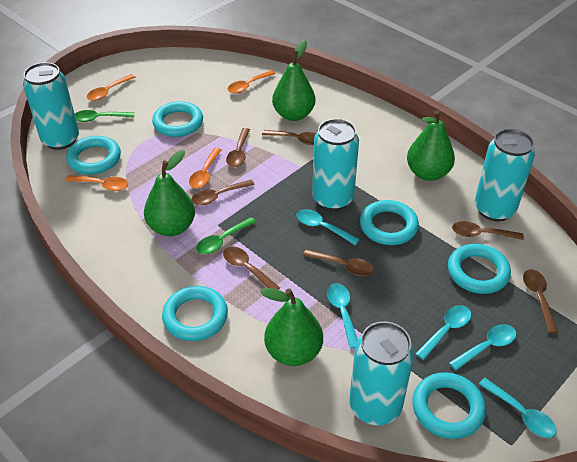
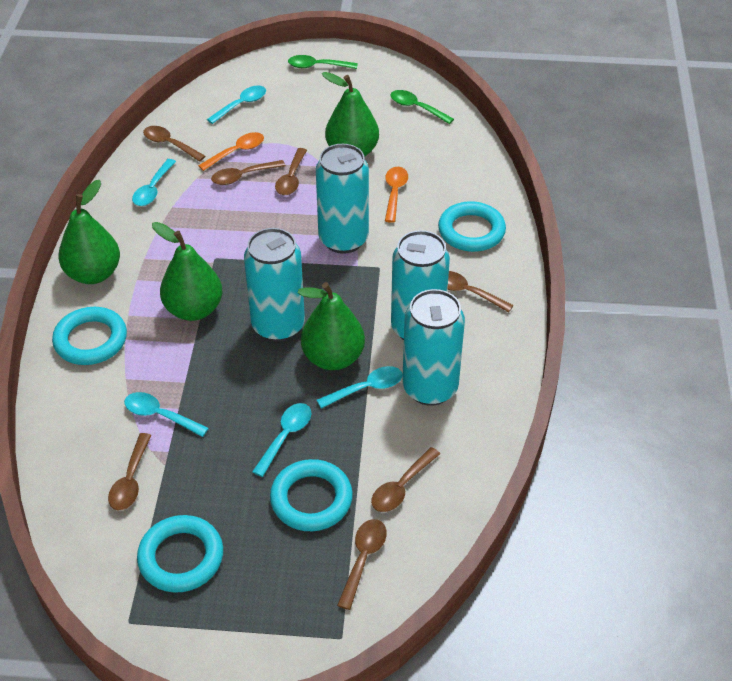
orange spoon: [65,175,128,191] [87,74,135,101] [189,148,221,188] [228,70,276,94] = 4 -> [198,132,264,171] [385,167,408,223] = 2
turquoise ring: [66,136,121,174] [152,101,203,137] [162,286,228,341] [360,200,419,245] [412,372,486,439] [448,244,511,294] = 6 -> [52,307,127,365] [137,515,223,593] [270,459,353,531] [438,201,506,252] = 4

